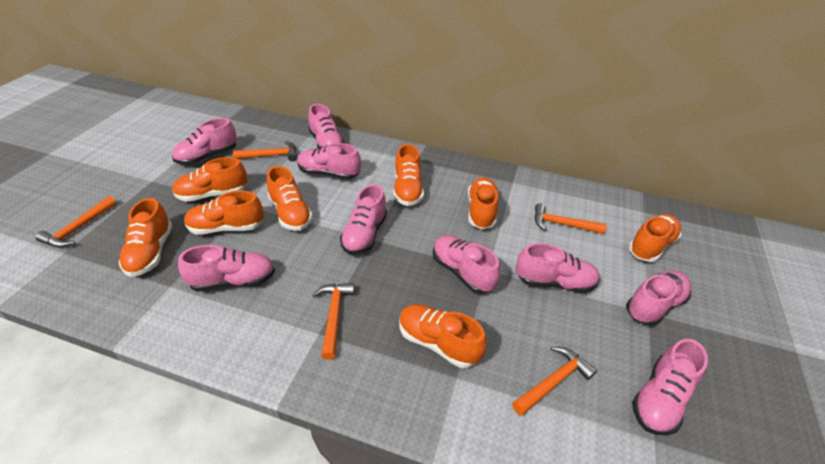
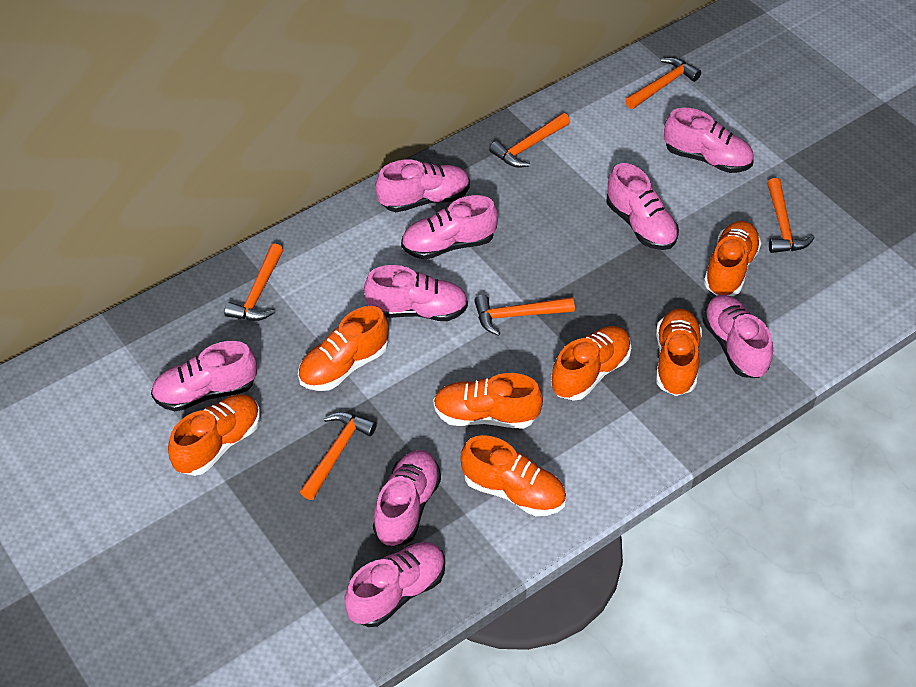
orange hammer: [35,196,117,248] [233,141,297,161] [312,283,355,360] [512,347,597,416] [534,203,607,234] = 5 -> [224,243,283,321] [300,412,377,500] [474,295,575,336] [489,113,570,168] [625,57,701,109] [767,178,815,253] = 6
orange shoe: [118,198,172,277] [172,157,248,202] [184,191,264,235] [267,166,313,231] [394,144,424,206] [399,304,487,368] [468,177,499,229] [628,214,682,262] = 8 -> [168,394,260,476] [298,306,388,391] [433,373,543,428] [460,435,566,516] [551,326,631,401] [656,308,702,396] [704,221,762,296] = 7

